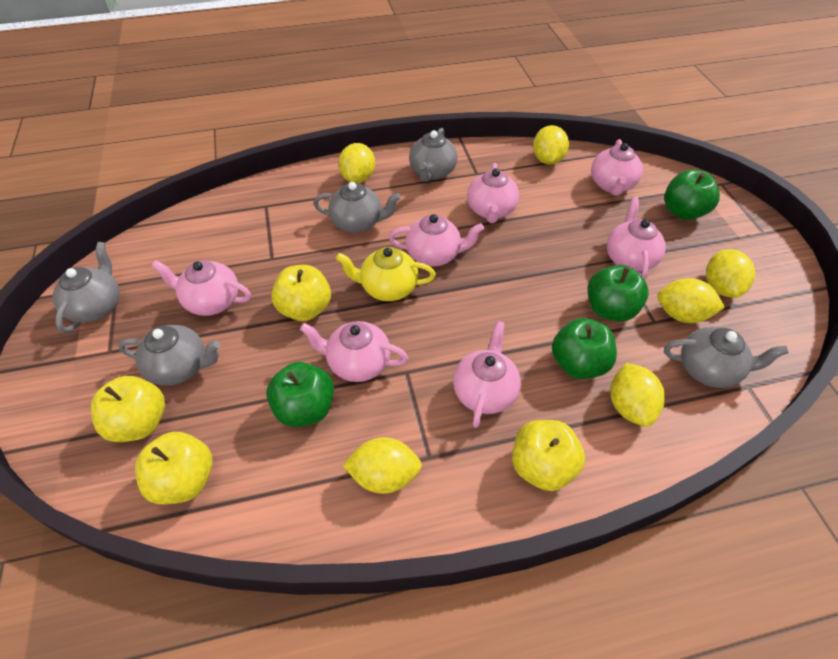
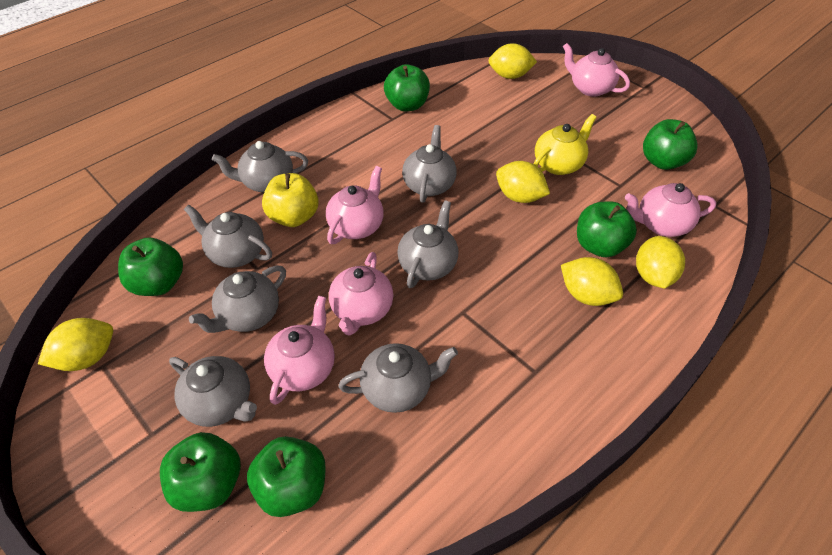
green apple: [266,362,334,427] [552,318,617,379] [588,265,649,322] [664,169,720,220] = 4 -> [118,237,183,296] [160,432,241,512] [247,436,326,517] [384,64,430,111] [577,201,637,257] [643,119,698,170] = 6
grey teapot: [52,242,120,333] [118,325,221,385] [313,182,401,233] [409,128,458,182] [664,327,789,388] = 5 -> [169,356,257,427] [184,204,272,268] [189,265,286,333] [212,141,308,193] [338,343,458,413] [397,200,458,288] [402,125,457,203] = 7
pink teapot: [152,260,251,316] [300,321,408,382] [389,214,484,267] [453,321,521,428] [467,163,519,223] [591,139,643,196] [607,197,666,279] = 7 -> [264,296,335,405] [326,166,384,244] [329,252,394,336] [563,43,630,97] [625,183,716,237] = 5
yellow apple: [91,376,165,442] [135,432,213,504] [271,265,331,321] [512,420,585,491] = 4 -> [262,173,319,227] = 1
yellow lemon: [338,143,375,183] [342,437,422,494] [533,125,569,165] [610,363,665,427] [657,278,725,323] [706,249,755,298] = 6 -> [38,318,113,371] [488,43,537,79] [496,161,550,203] [561,257,623,306] [636,236,685,289] = 5

